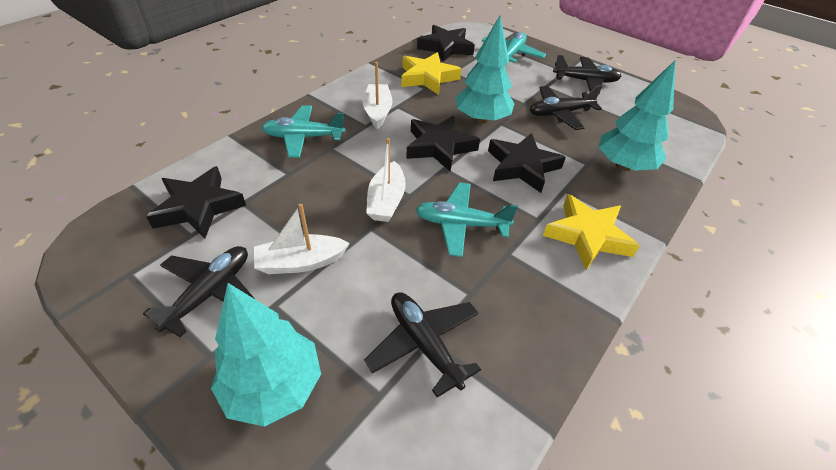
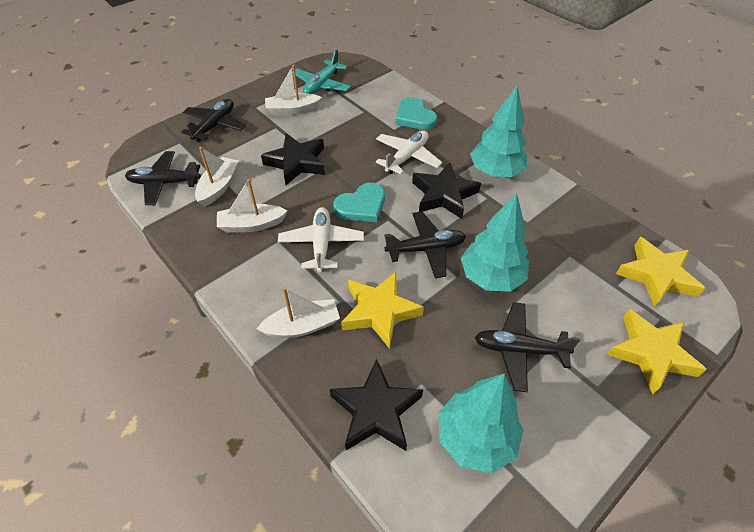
black star: [146,166,246,239] [406,115,480,171] [417,25,475,62] [488,133,566,193] = 4 -> [261,133,325,185] [330,359,423,451] [412,162,481,219] = 3
turquoise heart: none = 0 -> [333,183,385,222] [396,97,437,130] = 2
turquoise plane: [262,105,345,158] [415,182,518,257] [482,32,546,63] = 3 -> [292,49,351,94] = 1
white boat: [254,204,350,274] [362,62,392,129] [366,138,406,222] = 3 -> [195,147,239,207] [217,179,287,233] [257,287,340,338] [265,65,322,116] = 4
white plane: none = 0 -> [278,207,364,273] [376,130,442,175] = 2
yellow star: [401,52,462,95] [543,194,640,270] = 2 -> [341,271,424,349] [607,309,707,394] [616,237,705,307] = 3

